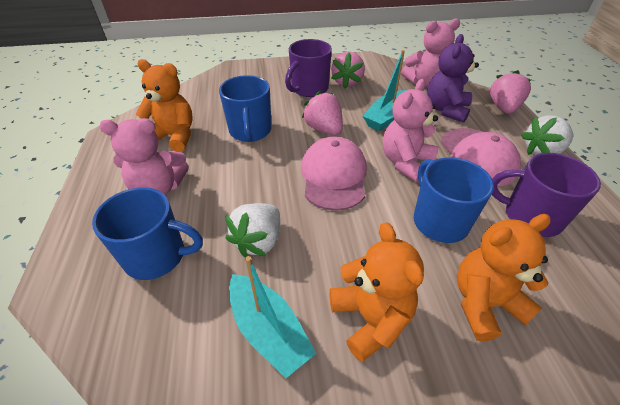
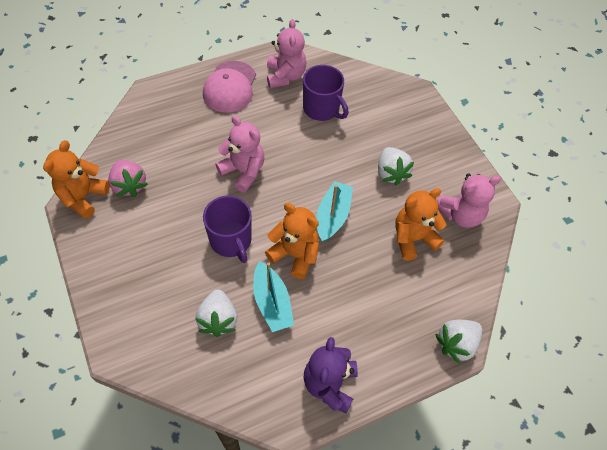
blue mug: [92,187,203,280] [219,75,272,142] [414,157,494,243] = 3 -> none = 0
pink cap: [301,137,367,211] [441,128,521,186] = 2 -> [203,61,256,113] = 1
pink strawberry: [302,91,343,135] [331,52,365,89] [490,70,531,114] = 3 -> [108,160,148,197] = 1
white strawberry: [225,203,280,257] [521,115,573,155] = 2 -> [195,289,238,337] [378,147,414,186] [435,320,482,364] = 3

